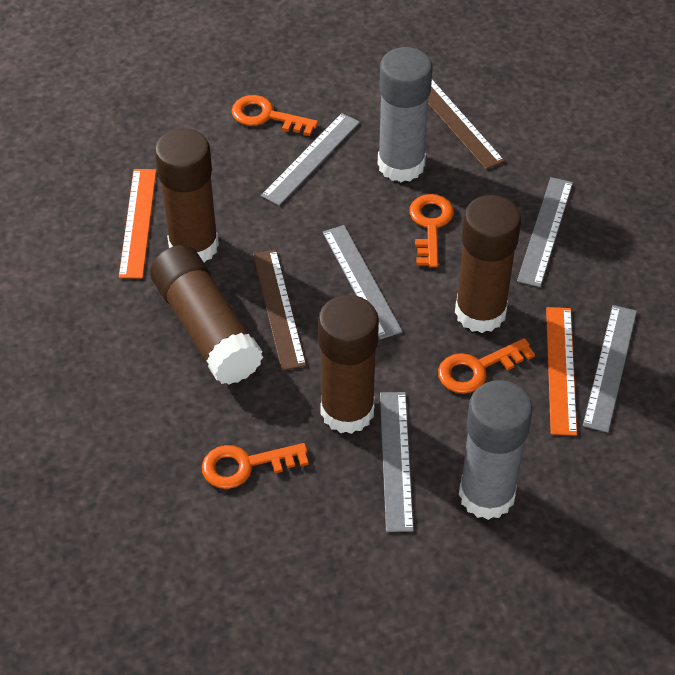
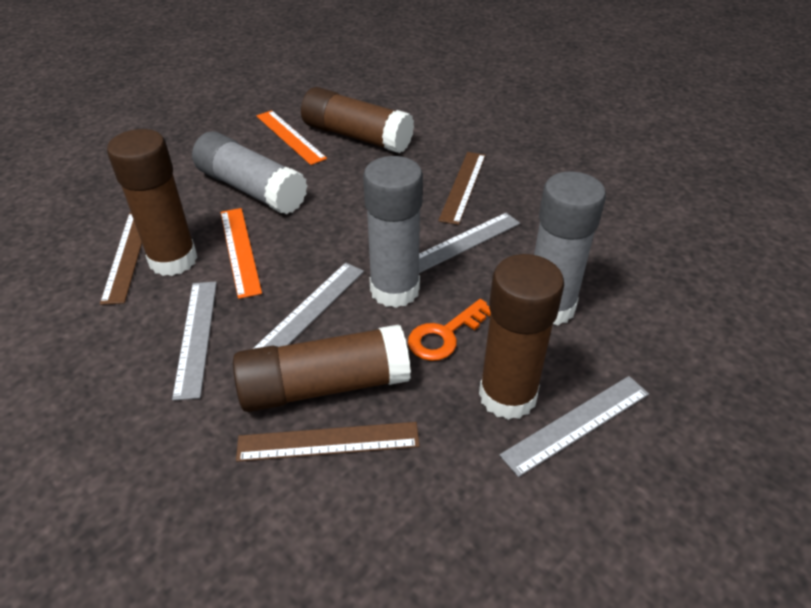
brown ruler: [253,250,306,370] [428,80,505,170] = 2 -> [100,213,142,305] [236,422,420,462] [438,152,486,225] = 3
grey glue stick: [378,47,432,182] [459,380,533,520] = 2 -> [192,131,307,215] [363,156,423,308] [534,171,606,326] = 3
grey ruler: [261,113,360,206] [323,225,403,340] [380,392,414,532] [517,177,573,287] [583,305,637,432] = 5 -> [172,282,217,401] [253,263,364,349] [419,213,520,273] [499,376,649,477] = 4
orange key: [202,443,308,489] [232,95,318,136] [410,194,454,267] [438,338,535,394] = 4 -> [408,299,491,361] = 1

